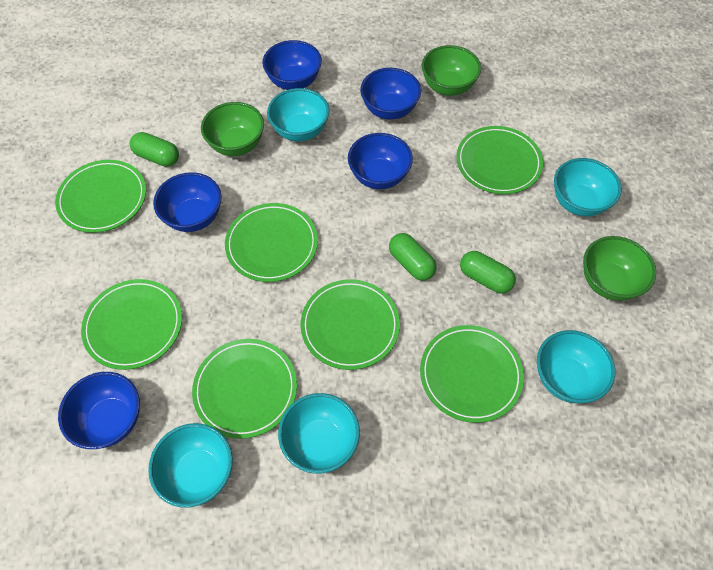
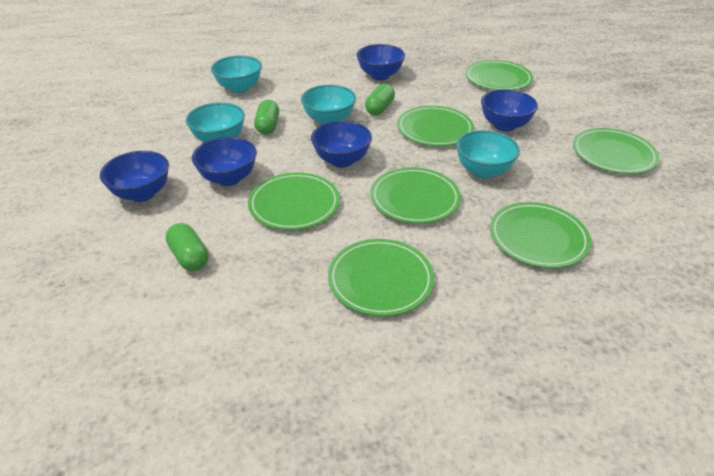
green bowl: [201,102,264,156] [422,45,481,96] [583,236,656,301] = 3 -> none = 0
turquoise bowl: [148,423,233,508] [267,88,329,141] [278,393,360,474] [537,330,615,403] [554,158,622,217] = 5 -> [186,102,245,142] [211,56,262,93] [301,85,356,125] [456,130,520,178] = 4

